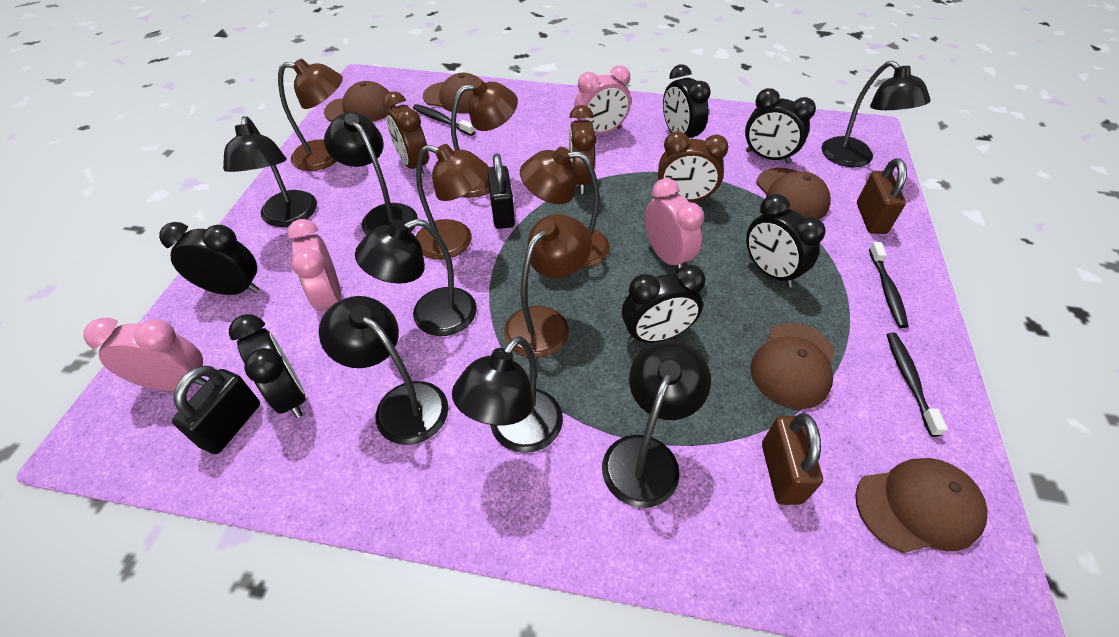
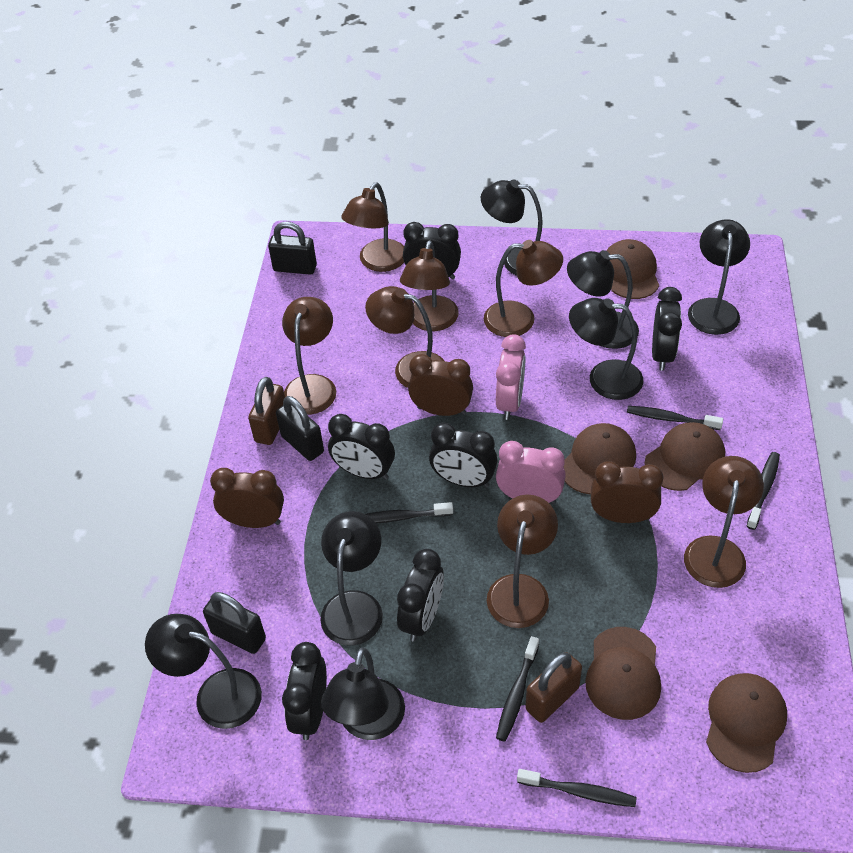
black padlock: [172,366,260,454] [488,153,515,229] = 2 -> [203,592,266,654] [268,222,317,275] [276,396,324,461] = 3
black toothbrush: [413,104,475,136] [869,242,909,328] [887,333,948,437] = 3 -> [365,502,453,523] [496,636,539,742] [517,769,637,807] [627,406,723,430] [747,452,780,530] = 5
brown lamp: [278,58,343,171] [416,144,489,260] [451,79,518,198] [504,214,592,358] [520,147,610,268] = 5 -> [282,297,336,415] [341,182,404,272] [365,286,444,388] [400,240,459,331] [484,240,563,337] [487,495,558,628] [684,456,764,588] = 7
pink clock: [83,318,207,391] [287,219,342,311] [574,65,631,134] [645,178,704,270] = 4 -> [496,335,526,420] [496,441,566,504] = 2

